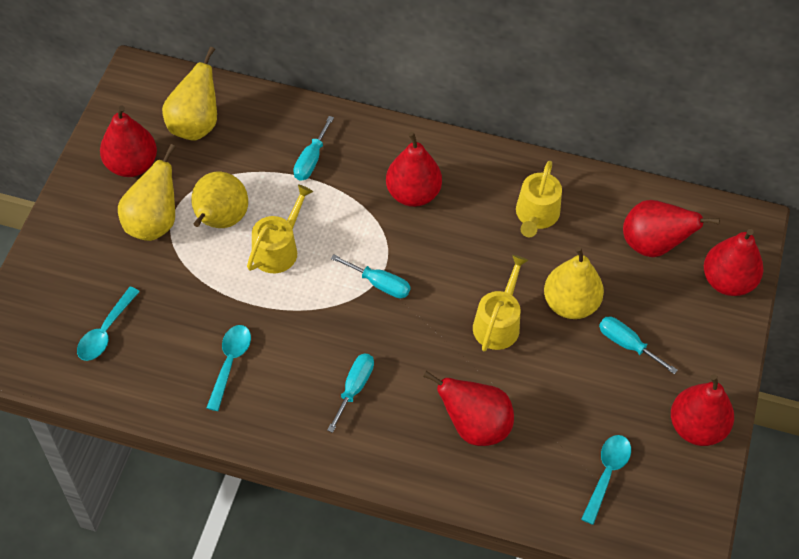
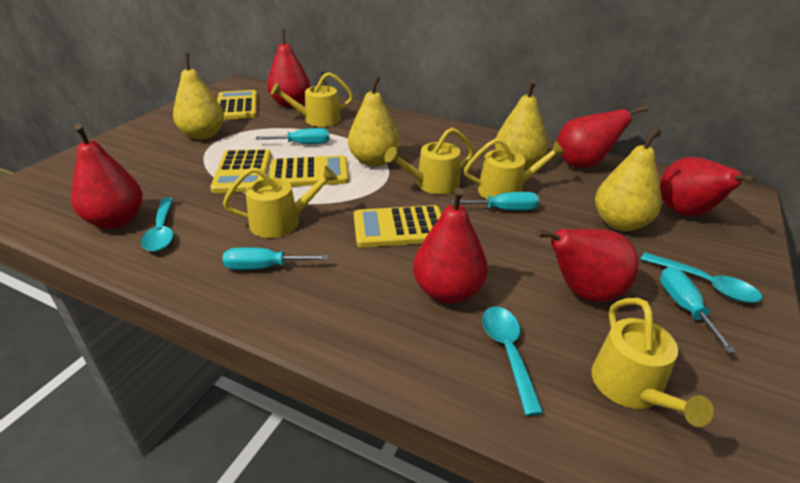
yellow calculator: none = 0 -> [210,149,271,193] [217,90,257,120] [269,155,349,187] [354,205,442,248] = 4
yellow watering can: [247,185,313,273] [473,255,528,352] [516,161,562,237] = 3 -> [223,166,338,238] [270,72,353,127] [384,128,474,194] [464,138,565,200] [591,298,714,427] = 5

